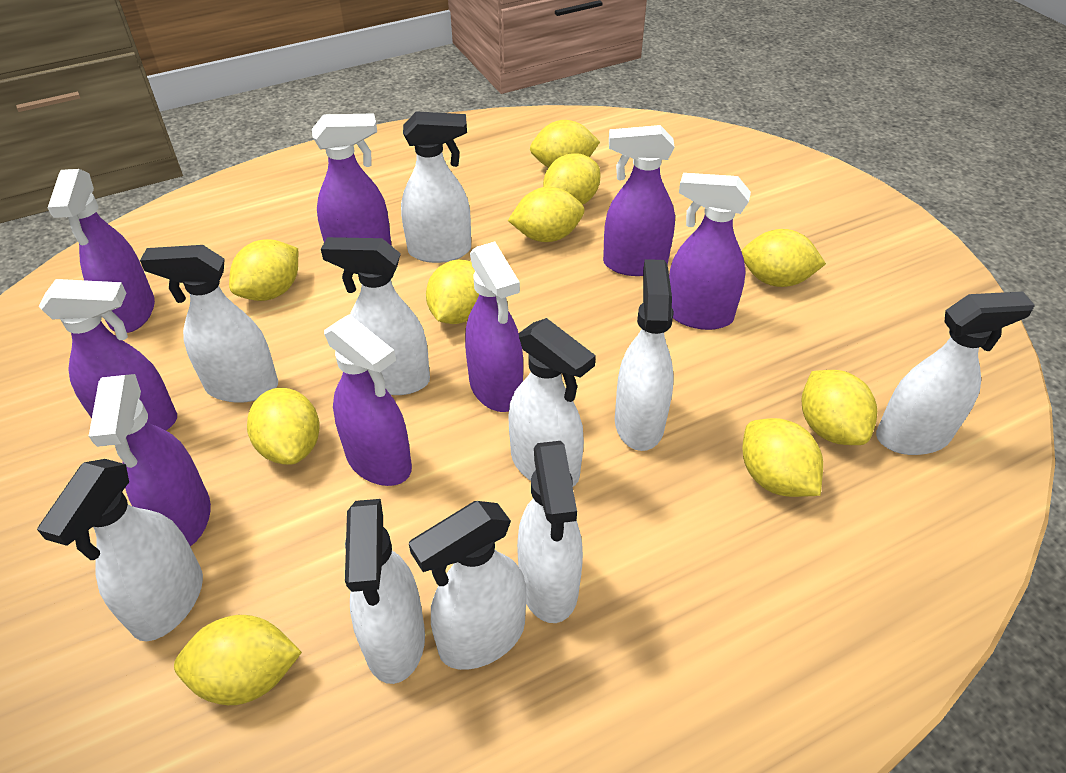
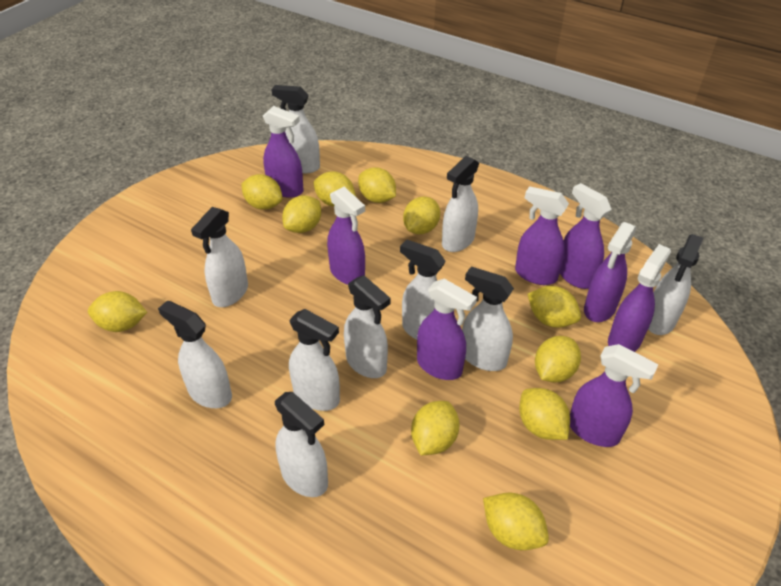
yellow lemon: [174,615,302,705] [229,239,298,301] [247,388,320,465] [426,259,479,324] [508,187,584,242] [530,120,600,168] [543,153,601,205] [742,229,826,287] [742,418,823,497] [802,370,877,445] = 10 -> [88,291,147,332] [241,174,282,210] [282,195,321,233] [314,171,356,206] [358,167,396,203] [403,197,440,234] [411,401,459,455] [483,493,549,550] [519,388,570,440] [528,286,581,328] [535,336,581,382] = 11

